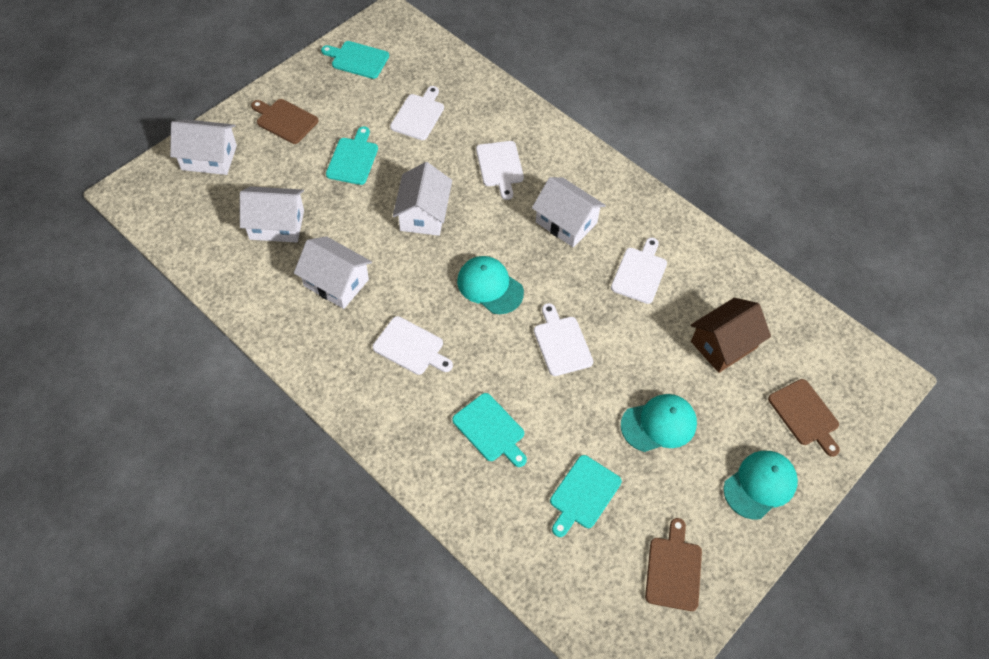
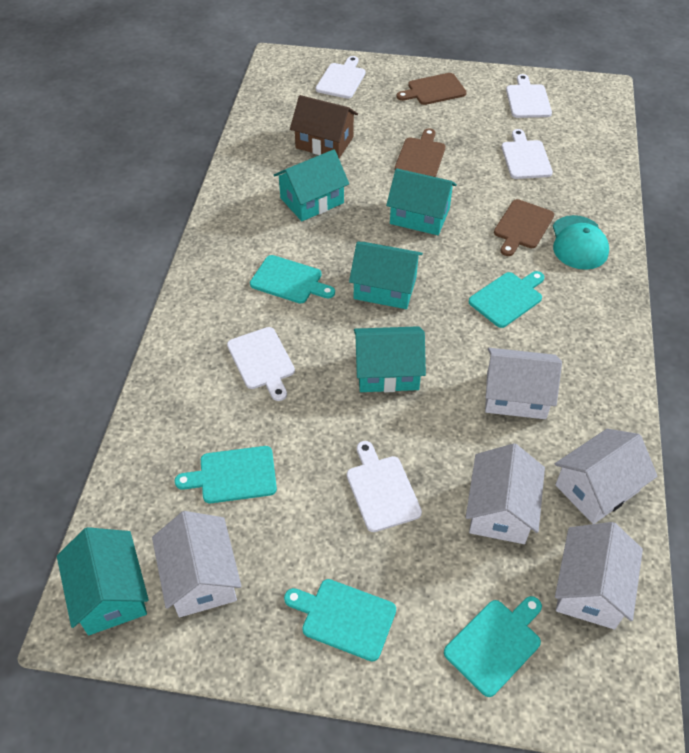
turquoise cap: [457,256,524,314] [621,394,697,452] [723,451,798,520] = 3 -> [553,215,609,270] = 1
turquoise cutting board: [321,41,389,79] [326,127,378,185] [452,393,527,467] [550,455,622,537] = 4 -> [175,446,277,503] [250,255,335,304] [284,579,396,662] [444,596,542,697] [469,271,544,328] = 5
turquoise house: none = 0 -> [57,527,149,635] [274,149,349,221] [349,242,423,309] [354,326,426,392] [386,168,457,235] = 5

